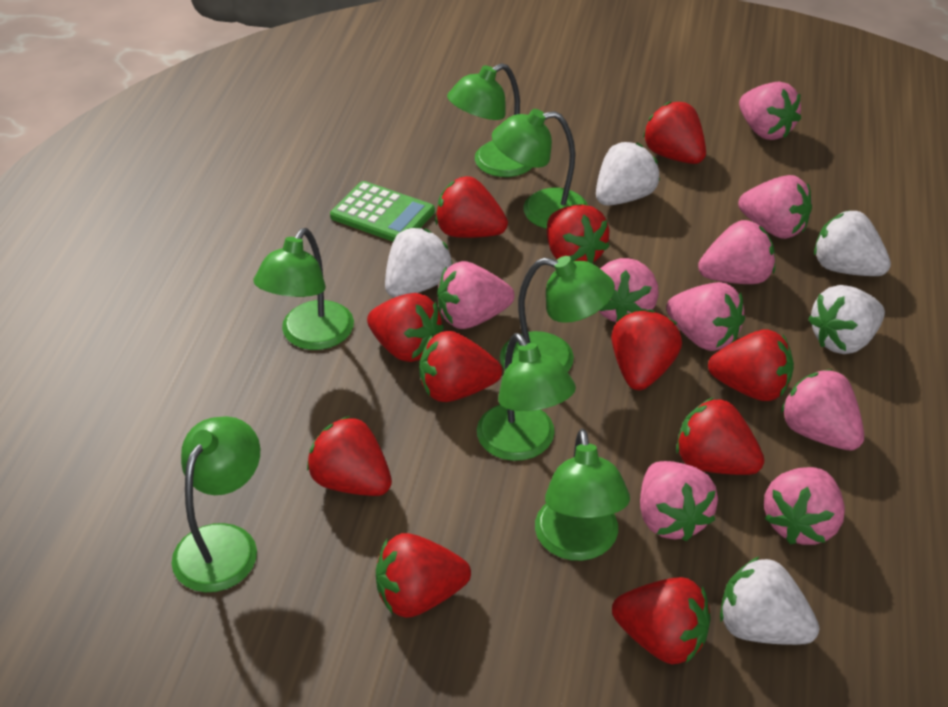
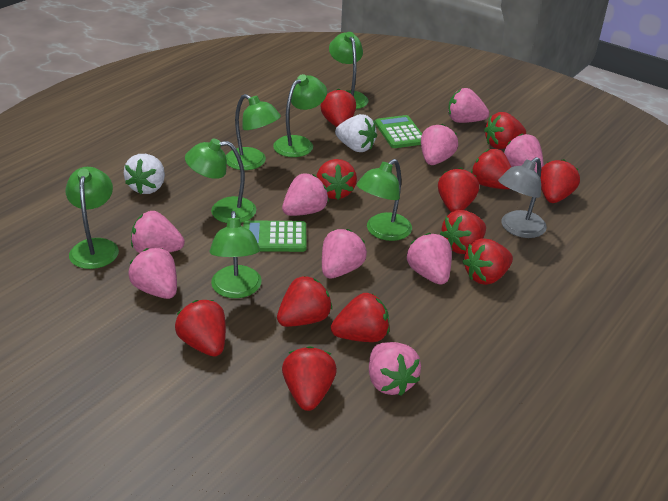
green calculator: [330,181,435,242] = 1 -> [243,220,307,252] [375,115,422,148] = 2
grey lamp: none = 0 -> [498,157,547,238] = 1
red strawberry: [307,416,392,496] [367,293,444,362] [376,533,471,618] [419,331,502,402] [435,176,508,238] [547,204,610,263] [611,309,682,390] [612,577,711,665] [643,101,706,164] [676,397,764,475] [708,329,794,401] = 11 -> [175,300,226,357] [277,276,332,327] [282,346,337,411] [317,159,357,200] [320,88,356,127] [331,293,389,342] [438,168,479,212] [440,210,486,254] [462,238,513,285] [471,149,511,189] [484,112,526,149] [541,159,580,203] = 12
white strawberry: [385,228,453,298] [596,142,660,206] [720,557,820,645] [808,285,885,354] [814,210,891,276] = 5 -> [124,154,165,194] [335,114,377,152] = 2

